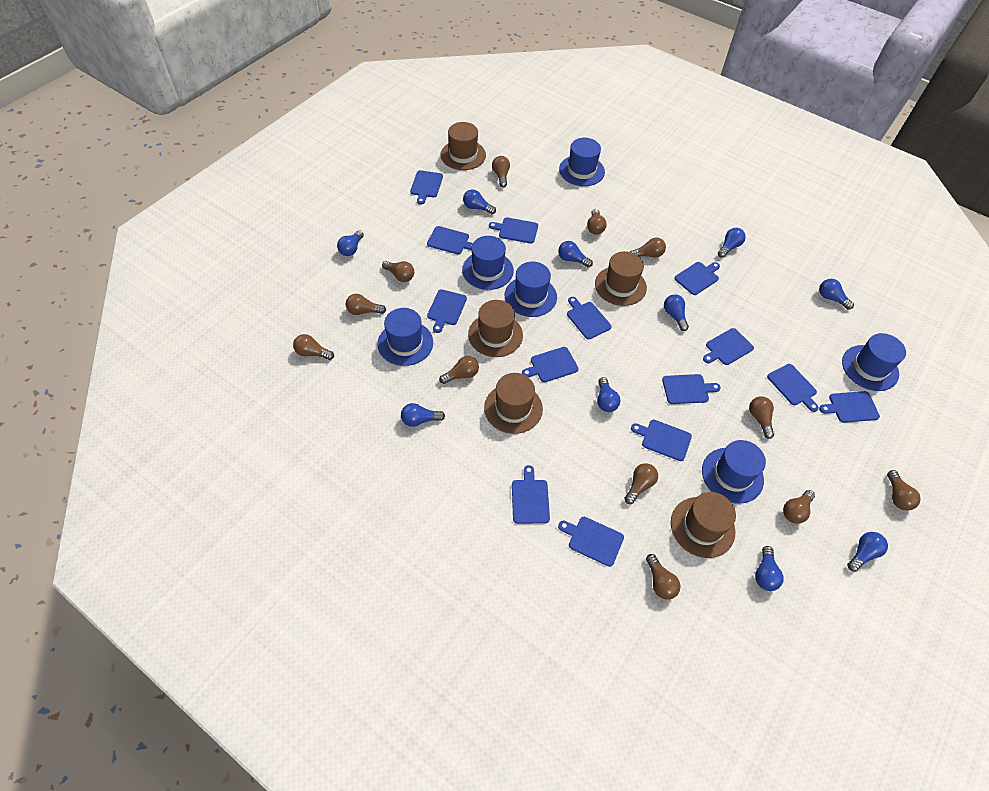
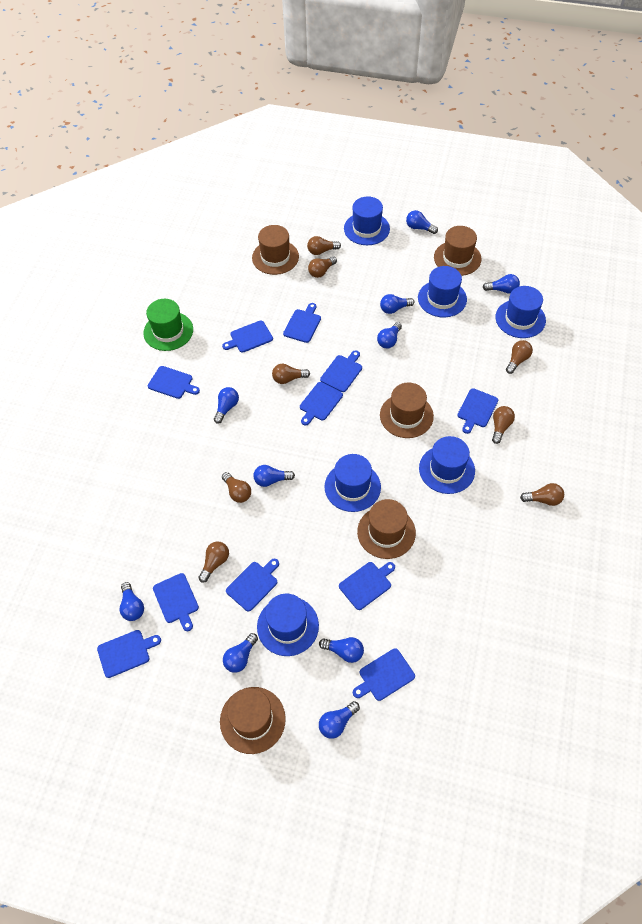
blue cutting board: [410,170,443,205] [427,226,473,254] [427,289,467,333] [489,217,538,244] [512,465,550,524] [522,347,579,382] [558,517,624,567] [567,297,612,339] [631,420,692,461] [662,374,721,404] [674,262,720,295] [703,328,754,365] [767,364,819,412] [819,391,880,423] = 14 -> [97,630,161,678] [148,366,200,399] [153,573,199,631] [222,320,273,353] [226,559,279,611] [283,303,321,343] [300,382,343,426] [320,350,362,392] [339,562,395,610] [353,648,415,701] [457,388,498,434] = 11
brown light bulb: [293,334,334,360] [346,294,386,315] [382,261,414,282] [439,356,479,384] [492,156,510,188] [587,209,607,235] [624,463,658,504] [630,238,666,258] [646,554,680,600] [749,396,774,439] [783,490,815,524] [887,470,921,510] = 12 -> [198,541,229,583] [222,472,251,503] [272,364,310,384] [307,236,341,255] [308,257,337,278] [492,406,515,444] [506,340,533,374] [520,483,564,506] = 8
green hat: none = 0 -> [143,299,193,351] = 1

